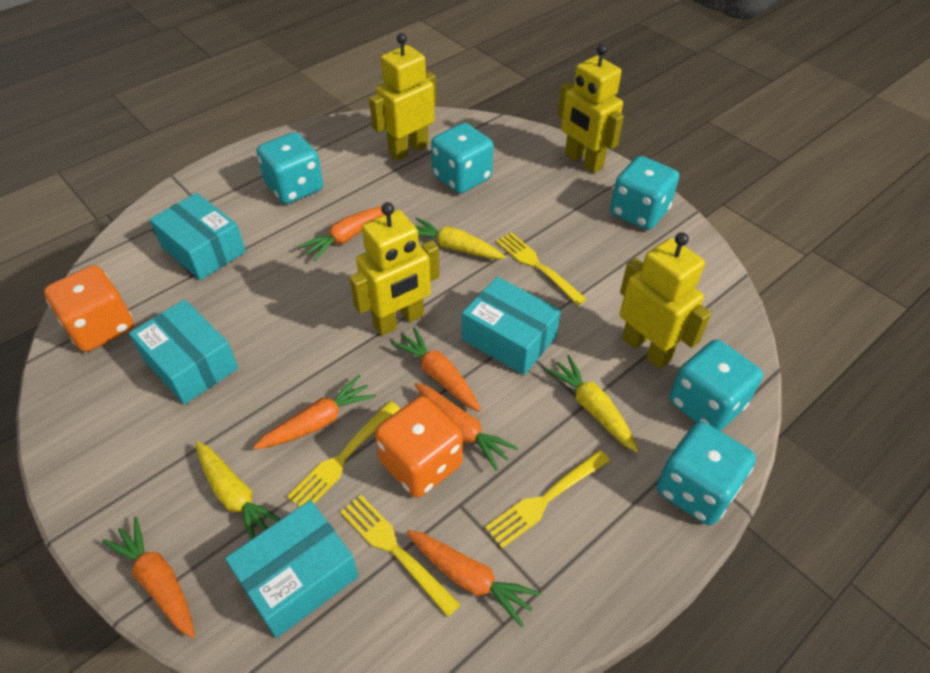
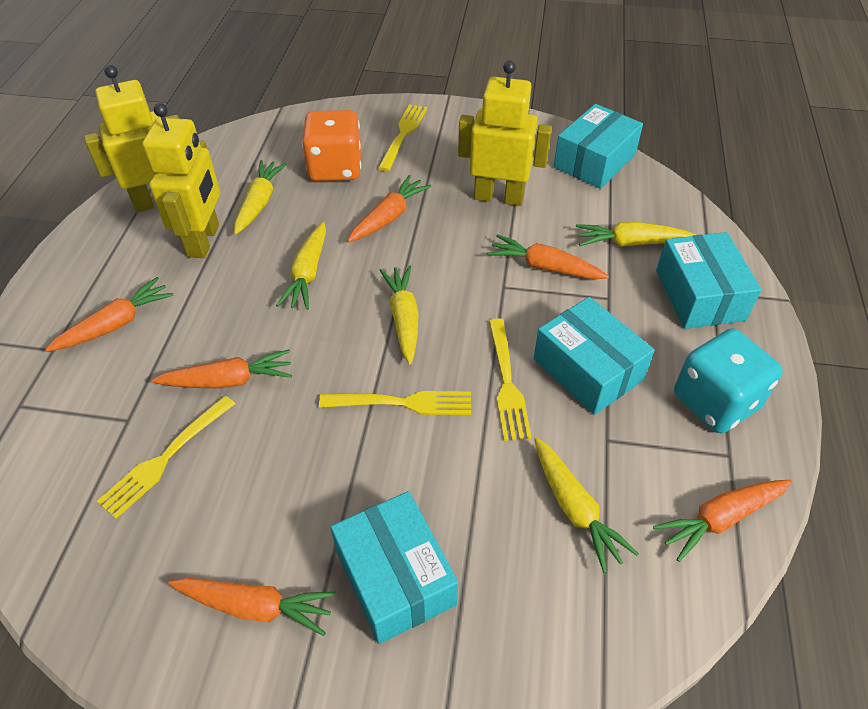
orange dice: [44,265,134,352] [375,396,463,498] = 2 -> [302,110,361,181] = 1
turquoise dice: [257,132,323,204] [431,123,493,194] [610,156,679,230] [657,422,756,525] [670,339,763,431] = 5 -> [674,328,783,433] = 1
yellow carrot: [195,441,281,540] [414,217,506,259] [545,355,639,452] = 3 -> [234,160,287,234] [276,222,326,310] [379,265,419,364] [534,437,639,573] [576,222,696,247] = 5
yellow robot: [349,202,440,336] [369,33,436,161] [557,44,624,173] [620,233,711,369] = 4 -> [84,65,179,213] [142,103,220,258] [458,61,552,206] = 3

